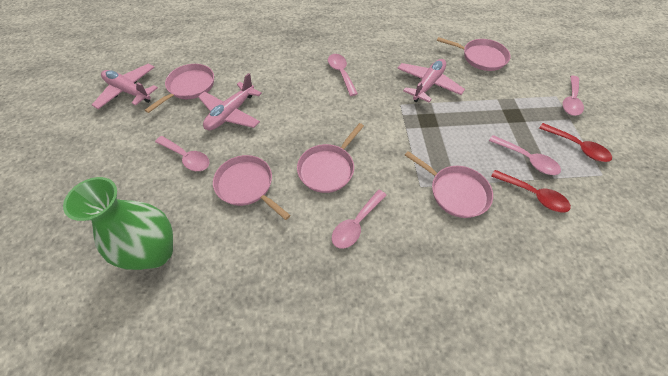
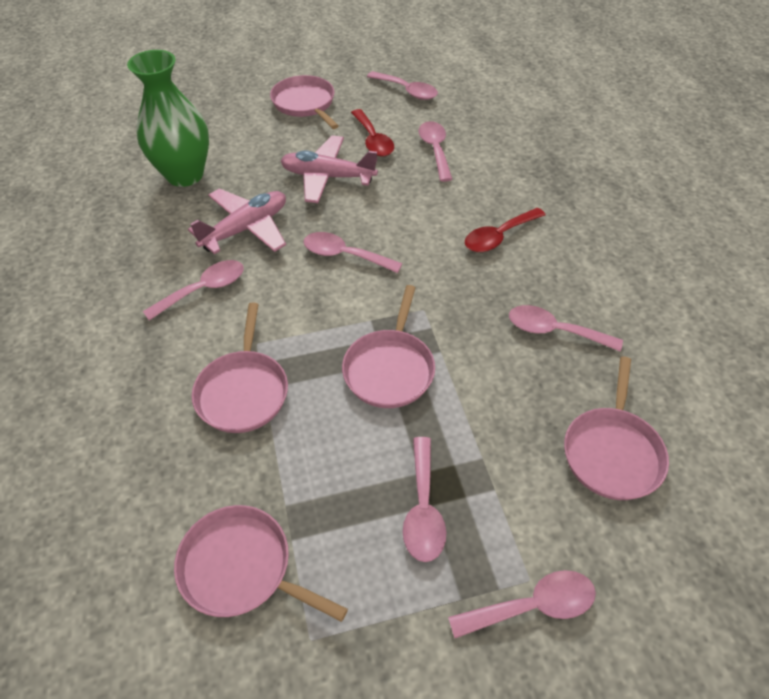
pink plane: [92,64,158,109] [198,73,262,130] [397,59,465,102] = 3 -> [188,188,286,254] [281,135,378,203] = 2
pink spoon: [155,136,210,171] [328,54,358,96] [332,190,387,249] [489,135,561,175] [563,76,584,116] = 5 -> [143,260,244,321] [303,232,403,273] [367,71,438,100] [403,437,446,562] [418,121,452,182] [448,570,596,638] [509,305,623,351] = 7

